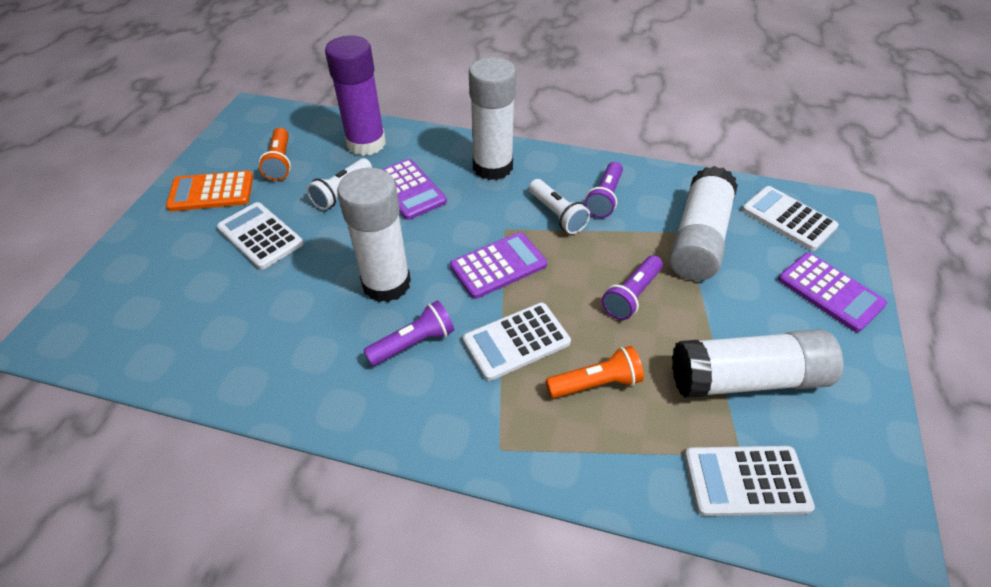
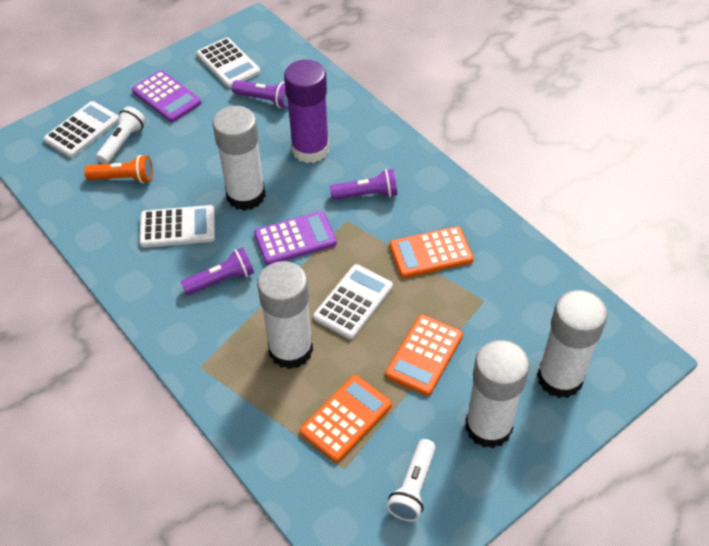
orange calculator: [166,171,253,211] = 1 -> [300,375,392,462] [385,314,463,396] [390,226,474,278] = 3
orange flashlight: [259,128,291,181] [546,346,644,398] = 2 -> [84,155,153,183] = 1
purple calculator: [382,159,447,220] [450,232,547,299] [778,253,887,332] = 3 -> [132,70,201,122] [254,211,337,265] = 2

